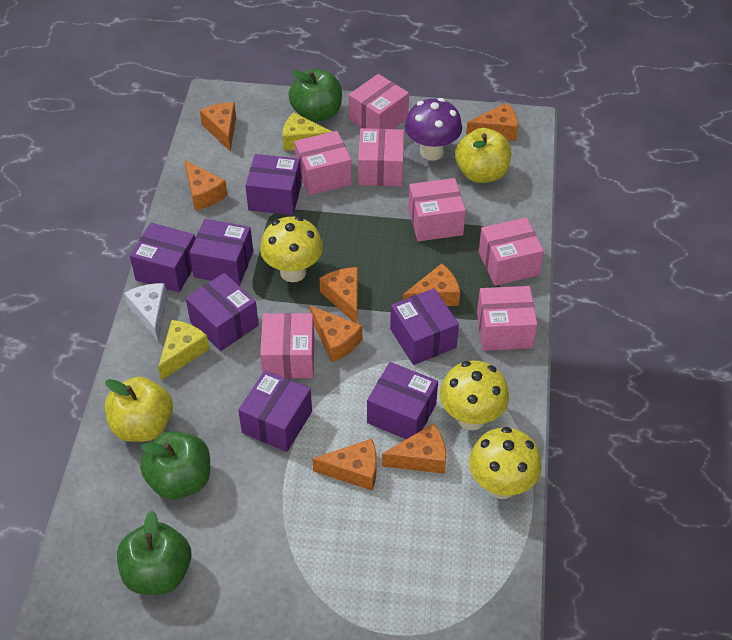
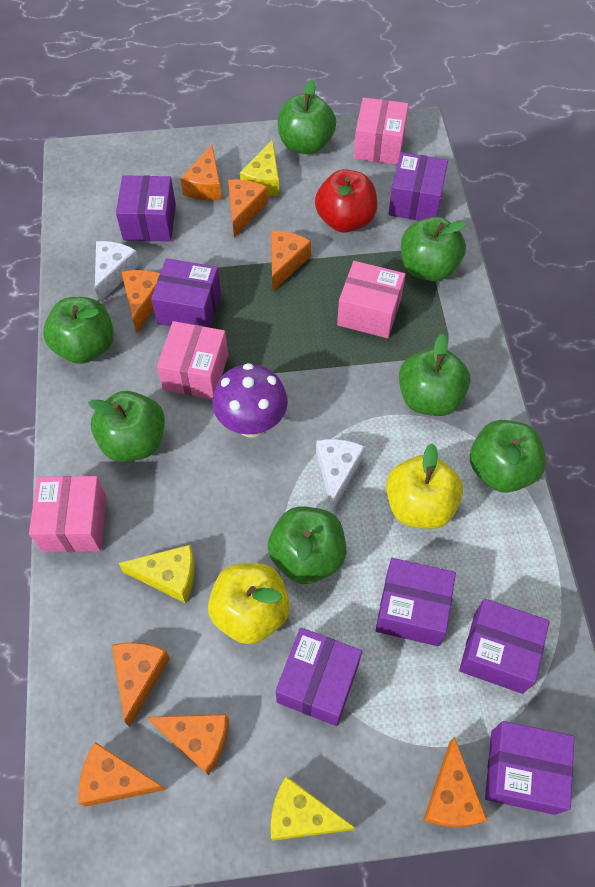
green apple: [117,510,191,595] [140,431,210,500] [288,69,342,122] = 3 -> [43,297,114,364] [89,391,165,462] [268,506,346,584] [278,79,336,154] [399,334,470,416] [401,217,467,281] [470,420,546,493] = 7
pink box: [260,313,314,379] [294,131,352,195] [349,74,409,129] [358,128,404,186] [408,178,466,241] [477,286,537,351] [479,217,544,286] = 7 -> [29,476,107,552] [157,321,228,400] [337,261,406,338] [354,97,409,165] = 4
red apple: none = 0 -> [315,169,377,233] = 1
white cheese: [124,283,168,342] = 1 -> [95,241,140,302] [316,439,365,512] = 2
yellow cheese: [158,320,209,381] [283,112,332,151] = 2 -> [119,545,195,603] [240,140,279,196] [271,776,355,841] = 3
yellow mushroom: [260,216,323,282] [440,361,509,430] [469,427,542,499] = 3 -> none = 0

